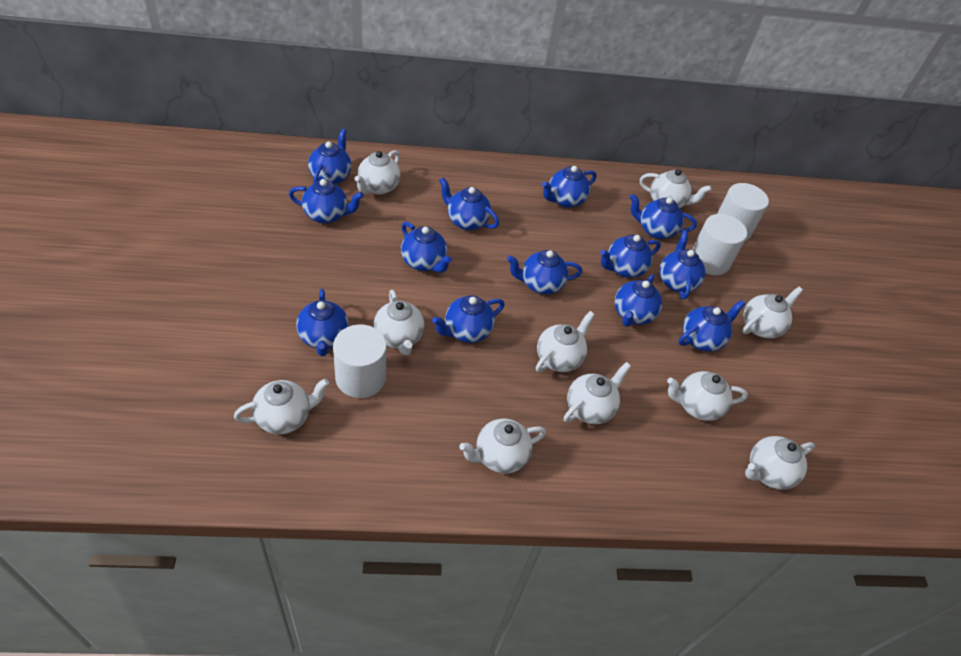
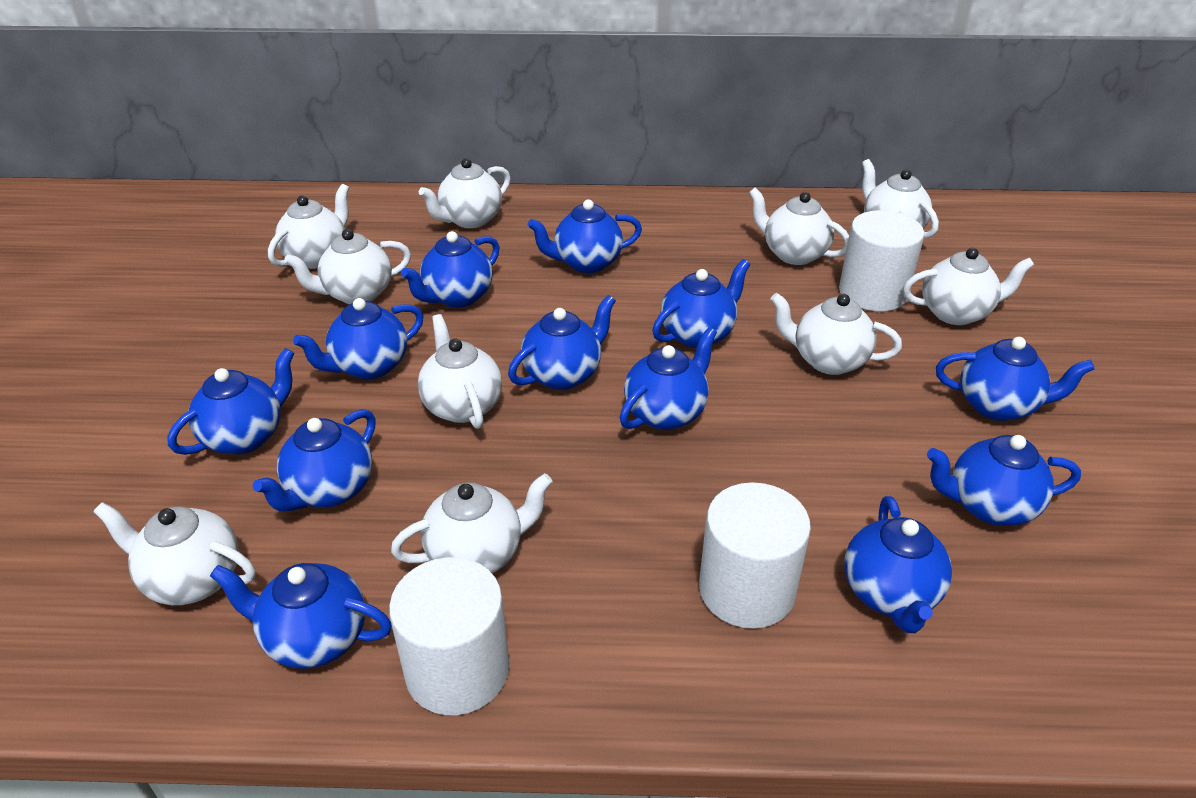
blue teapot: [289,179,364,224] [296,289,349,356] [308,129,351,184] [401,222,452,273] [432,296,505,343] [439,177,499,230] [507,250,582,294] [542,166,596,208] [600,235,661,278] [615,274,662,327] [630,194,697,239] [659,231,705,299] [678,300,745,352] = 13 -> [167,348,294,455] [210,563,392,669] [253,409,376,512] [293,298,424,379] [401,231,500,308] [508,295,616,390] [528,199,642,273] [620,327,717,430] [652,259,750,348] [844,496,952,633] [927,435,1081,526] [936,337,1095,421] = 12

